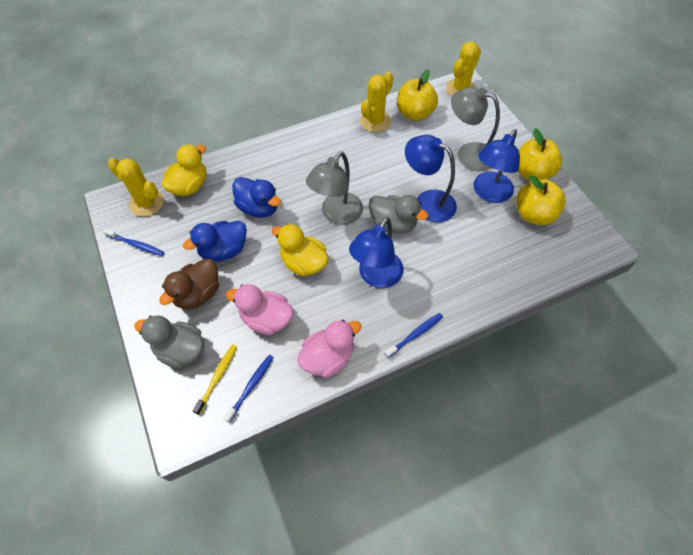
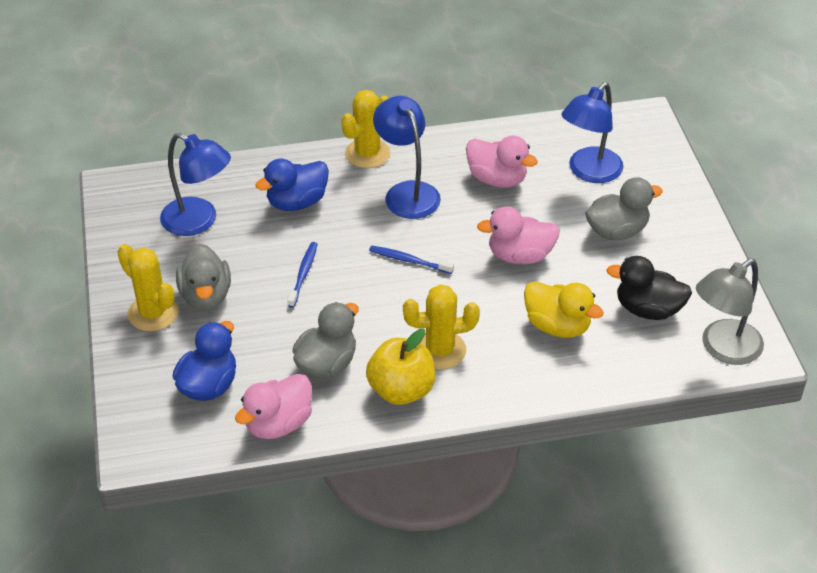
black duck: none = 0 -> [606,256,692,320] = 1
blue toothbrush: [103,229,164,256] [223,355,274,423] [385,313,443,358] = 3 -> [287,242,318,308] [369,246,454,274] = 2
brown duck: [159,258,219,309] = 1 -> none = 0
grey duck: [134,316,204,368] [368,195,428,234] = 2 -> [176,244,231,310] [292,302,359,378] [585,177,663,240] = 3
grey lamp: [306,151,363,225] [451,87,500,171] = 2 -> [696,259,764,365] = 1
pink duck: [226,284,294,335] [297,320,362,378] = 2 -> [235,374,312,439] [466,135,538,188] [477,206,560,264] = 3
yellow apple: [397,70,438,121] [516,175,566,225] [518,128,562,181] = 3 -> [366,329,435,405] = 1
yellow duck: [161,144,206,196] [272,224,329,276] = 2 -> [524,281,604,338] = 1
yellow toothbrush: [193,344,237,415] = 1 -> none = 0

